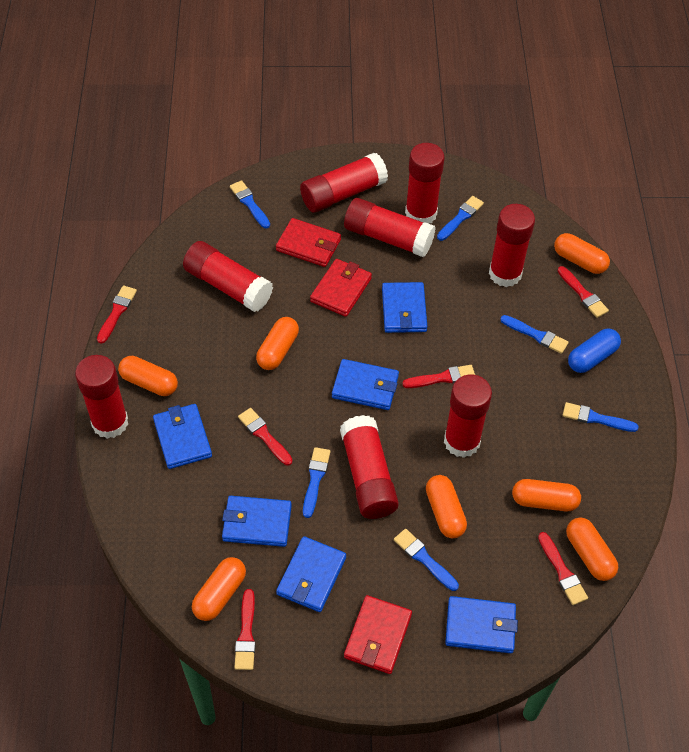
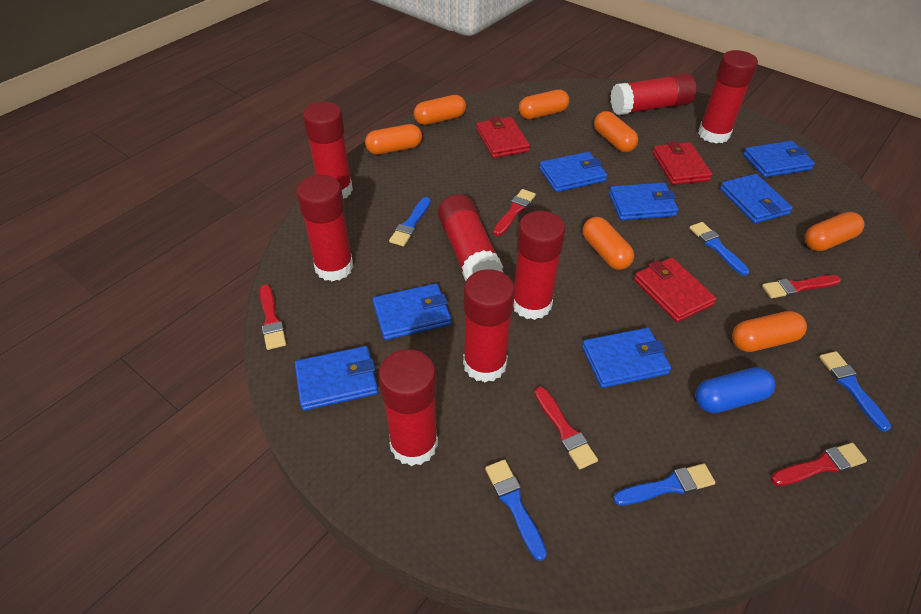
blue brush: [230,180,270,228] [303,447,330,518] [394,529,459,591] [437,196,484,241] [500,315,569,354] [563,402,639,432] = 6 -> [389,197,431,246] [485,459,547,561] [613,463,715,505] [689,222,749,276] [819,351,891,432] = 5
blue wallet: [153,404,212,469] [222,496,292,547] [276,536,346,612] [332,359,399,410] [382,282,427,333] [445,596,518,653] = 6 -> [295,346,378,411] [373,283,451,340] [539,152,607,192] [582,328,671,388] [609,183,679,220] [720,174,793,223] [743,141,815,178] = 7
red brush: [97,286,137,344] [234,589,255,670] [238,408,293,465] [402,365,475,388] [538,532,588,605] [558,266,609,318] = 6 -> [260,284,286,350] [493,189,536,236] [535,387,598,469] [762,275,841,298] [771,443,867,486] = 5

